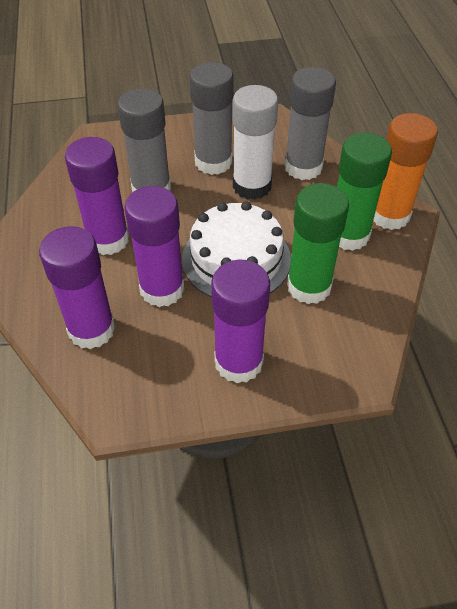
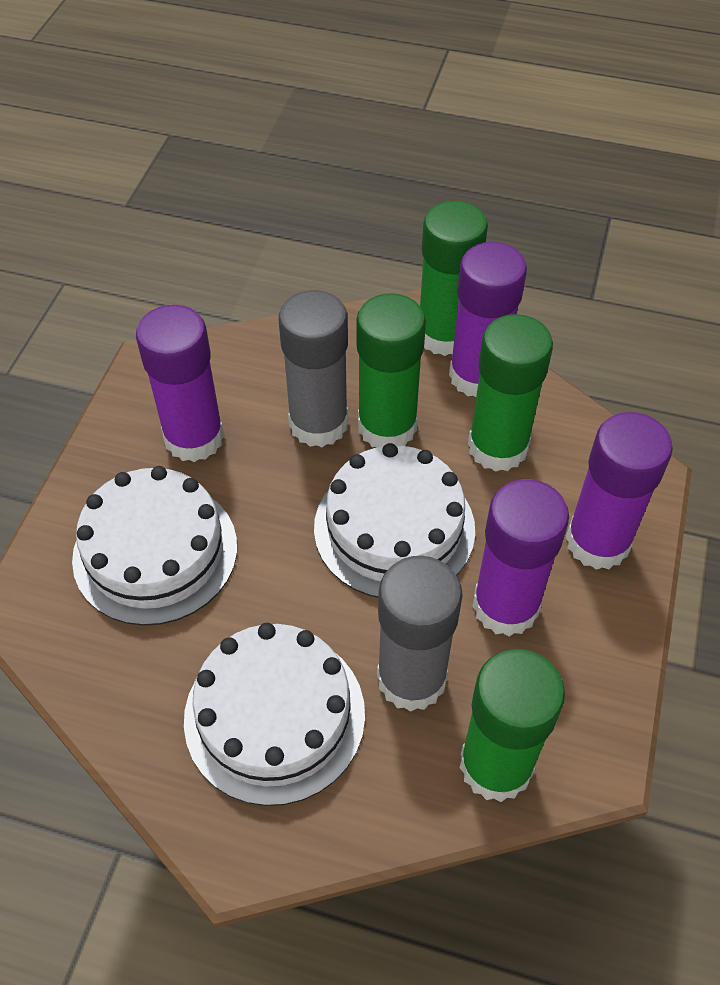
green glue stick: [287,183,349,304] [337,132,392,251] = 2 -> [356,293,426,447] [420,201,488,356] [460,649,565,802] [468,314,553,472] = 4
grey glue stick: [118,88,171,192] [190,62,234,175] [285,67,336,180] = 3 -> [279,290,348,447] [377,556,463,712] = 2
orange glue stick: [373,113,438,230] = 1 -> none = 0
white cake: [182,201,291,297] = 1 -> [72,466,237,626] [184,623,365,806] [314,443,475,598] = 3
white glue stick: [232,85,278,200] = 1 -> none = 0

